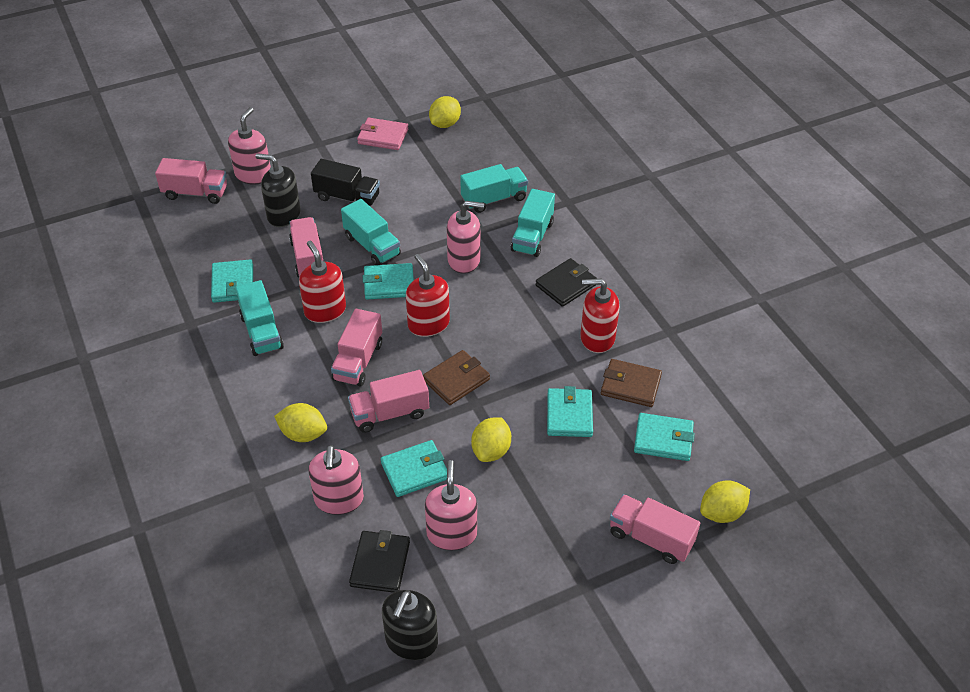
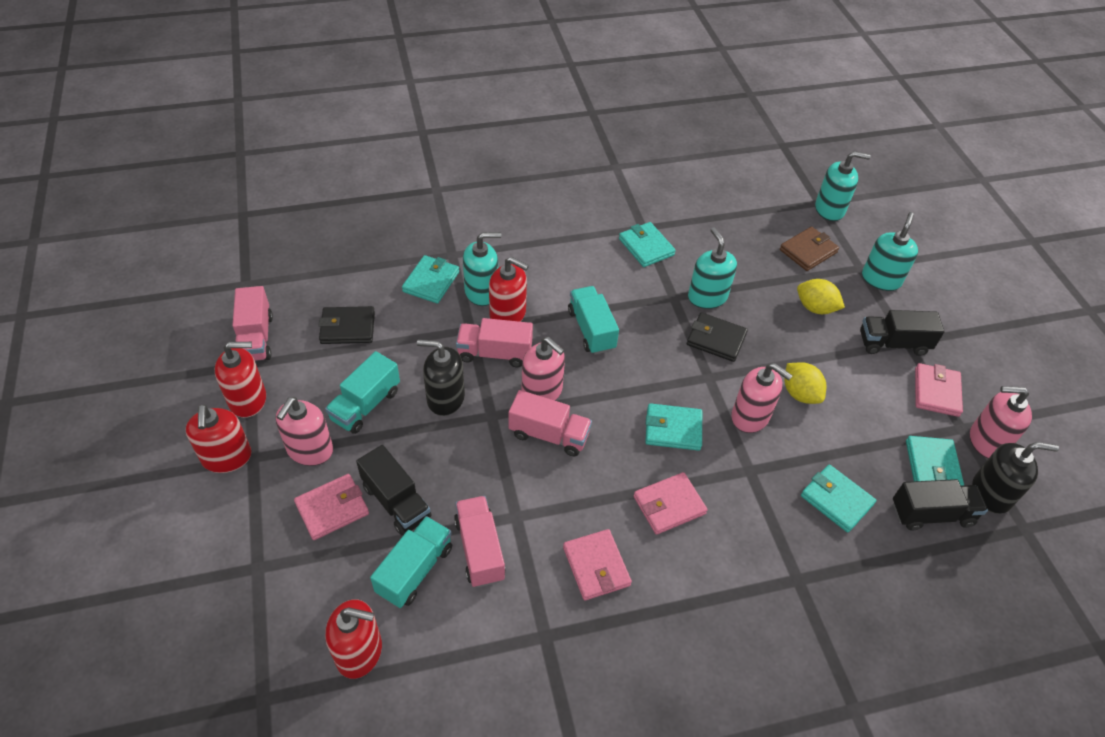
black truck: [311,159,380,206] = 1 -> [356,445,432,535] [860,310,945,356] [893,479,988,531] = 3
brown wallet: [423,350,490,405] [601,359,662,407] = 2 -> [780,227,839,271] = 1
pink truck: [155,158,227,204] [289,217,324,277] [331,309,382,387] [348,370,429,433] [610,494,700,564] = 5 -> [232,286,273,361] [454,496,506,587] [456,318,533,367] [509,390,592,456] = 4
pink wallet: [357,118,408,150] = 1 -> [294,474,369,540] [563,529,632,600] [634,472,708,535] [915,363,963,417] = 4
red soap dispenser: [299,241,346,323] [406,254,450,337] [580,279,620,353] = 3 -> [185,404,252,473] [215,342,266,418] [325,599,382,679] [489,257,529,322] = 4
turquoise soap dispenser: none = 0 -> [463,232,501,306] [688,228,737,309] [815,151,871,221] [862,212,918,291] = 4
turquoise truck: [235,280,284,356] [341,199,401,265] [460,164,528,213] [511,189,555,257] = 4 -> [325,351,400,434] [370,516,452,608] [568,286,619,355] = 3
yellow lemon: [274,403,327,442] [429,96,461,128] [471,417,511,462] [700,480,750,523] = 4 -> [784,362,827,404] [797,279,845,314] = 2

